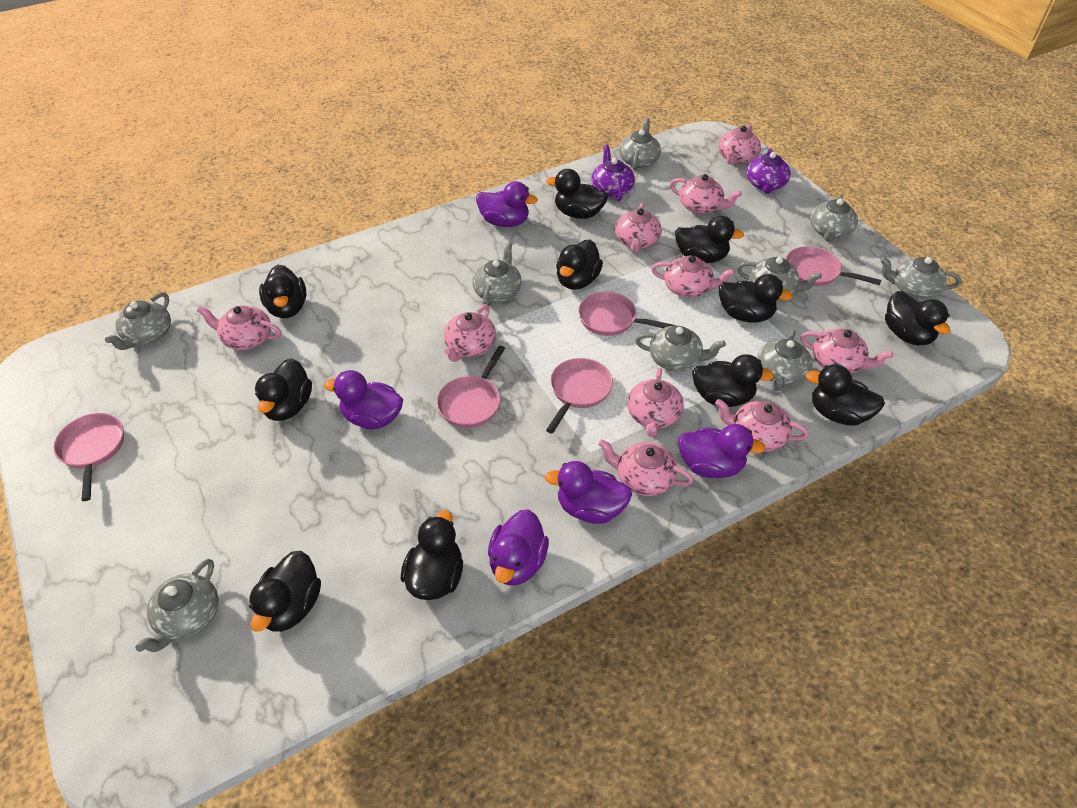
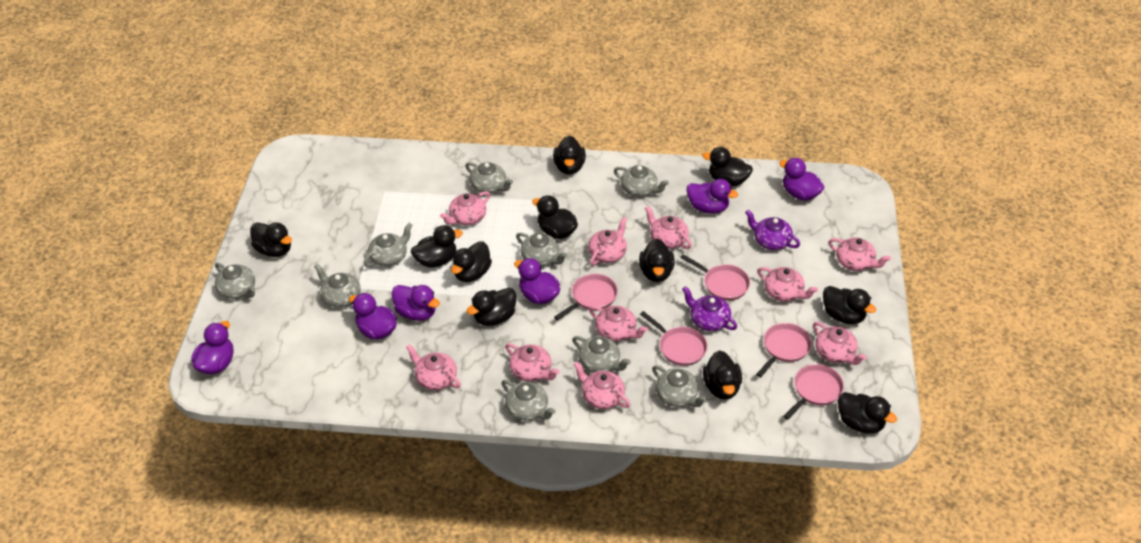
purple duck: [324,370,403,429] [476,181,538,227] [488,509,549,586] [545,461,632,524] [678,424,765,478] = 5 -> [191,321,233,374] [349,293,397,340] [392,285,440,321] [514,258,560,304] [687,179,738,214] [779,158,824,201] = 6

